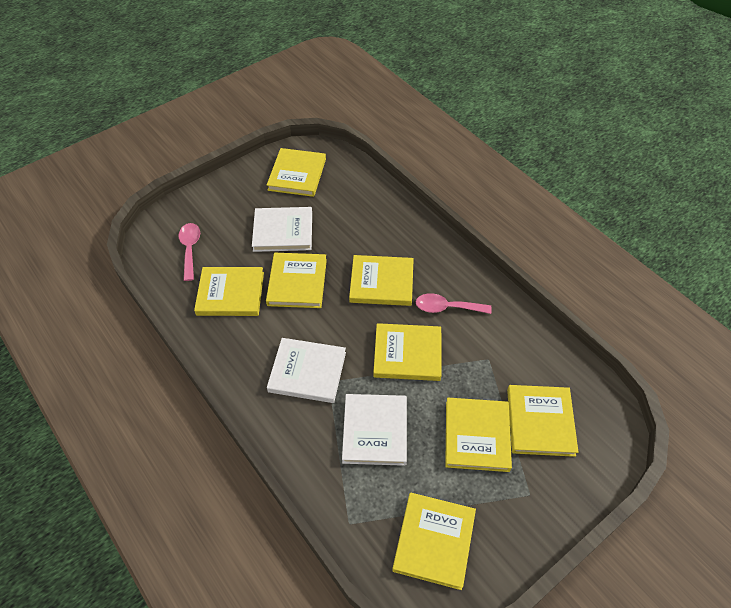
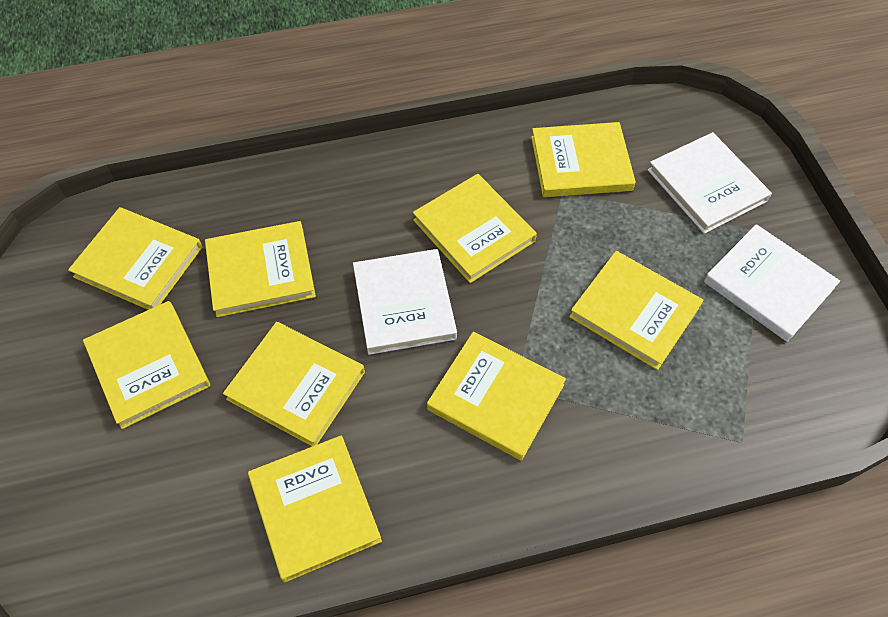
pink spoon: [178,223,200,281] [416,293,492,314] = 2 -> none = 0
yellow book: [194,267,264,316] [266,253,327,308] [267,148,326,197] [349,255,414,306] [373,323,441,381] [392,493,476,590] [445,398,512,472] [507,385,578,457] = 8 -> [68,207,202,310] [83,301,210,429] [205,221,316,317] [223,322,365,446] [248,435,382,582] [413,174,537,283] [427,332,566,460] [531,122,636,197] [569,251,703,370] = 9

